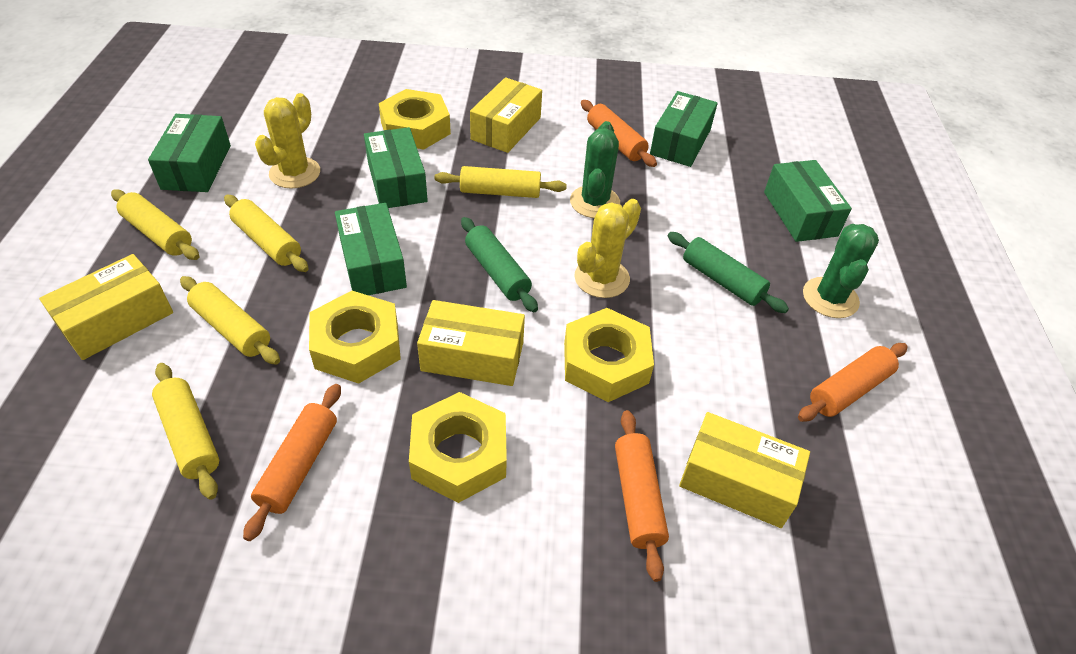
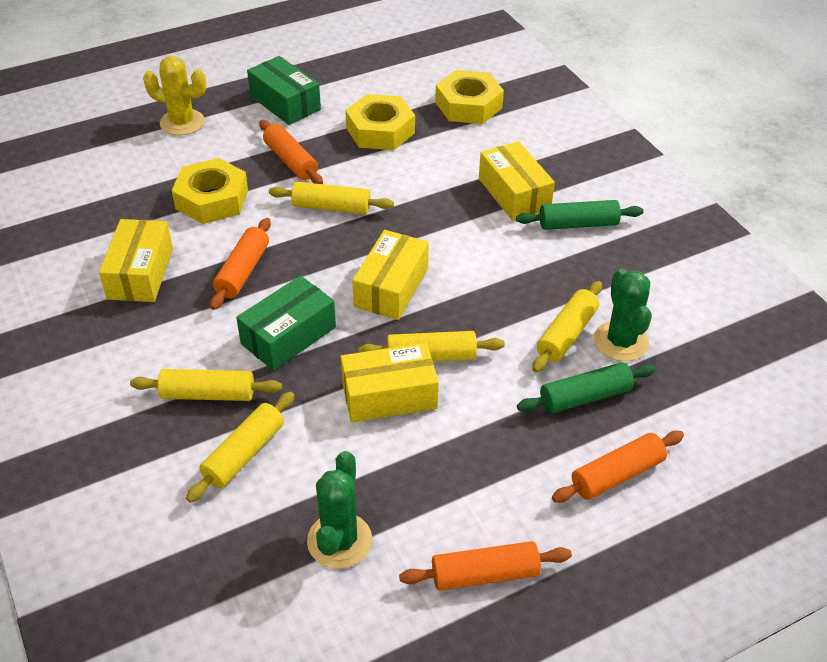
green box: [148,114,231,192] [335,203,407,295] [364,127,428,208] [650,91,718,167] [764,160,852,242] = 5 -> [236,276,336,371] [247,56,321,125] = 2
yellow cactus: [255,93,320,188] [574,199,641,298] = 2 -> [143,56,206,136] = 1
yellow nut: [309,291,401,384] [379,89,451,150] [409,392,507,503] [564,308,654,402] = 4 -> [172,158,248,224] [345,94,415,150] [435,70,504,124] = 3

